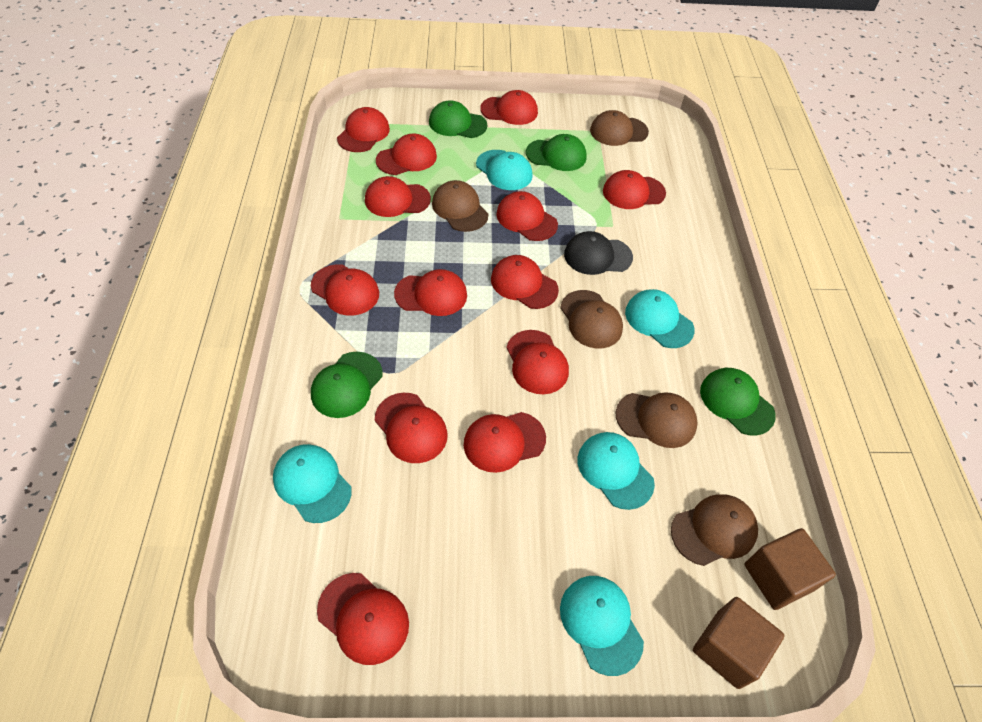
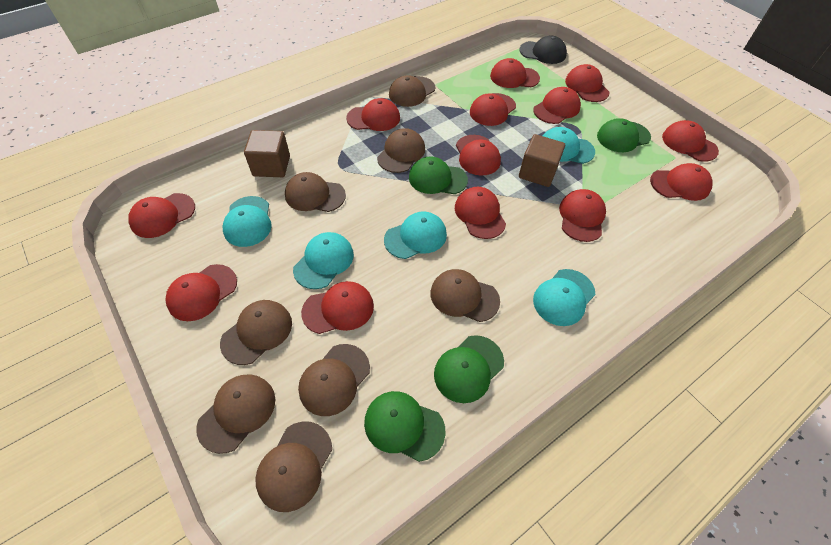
brown cap: [432,180,488,232] [560,290,623,348] [590,110,649,146] [616,392,698,448] [671,494,758,566] = 5 -> [196,374,275,454] [220,300,292,365] [255,422,332,512] [285,172,346,212] [298,344,370,416] [377,128,425,173] [389,75,435,107] [430,269,500,322] = 8

